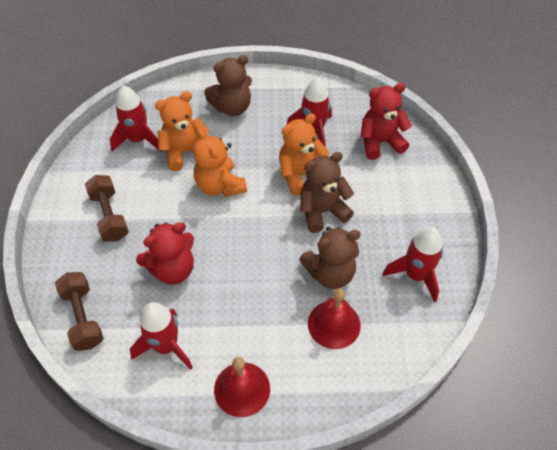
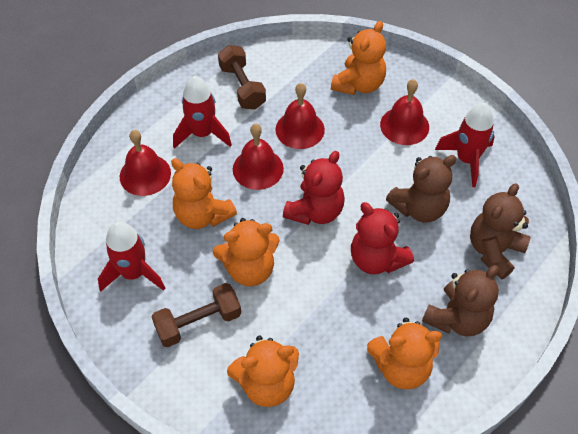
orange teddy bear: [155,91,210,171] [193,128,247,197] [279,113,330,196] = 3 -> [171,158,237,229] [213,218,280,287] [227,336,299,407] [331,21,386,95] [367,318,442,389] = 5
red bell: [214,357,270,417] [308,288,361,349] = 2 -> [120,130,171,196] [233,124,284,190] [276,83,325,149] [380,79,429,145] = 4
red rocket: [110,85,162,152] [130,302,193,370] [287,78,332,148] [382,227,443,303] = 4 -> [98,221,165,292] [173,76,232,149] [435,103,495,187] = 3

